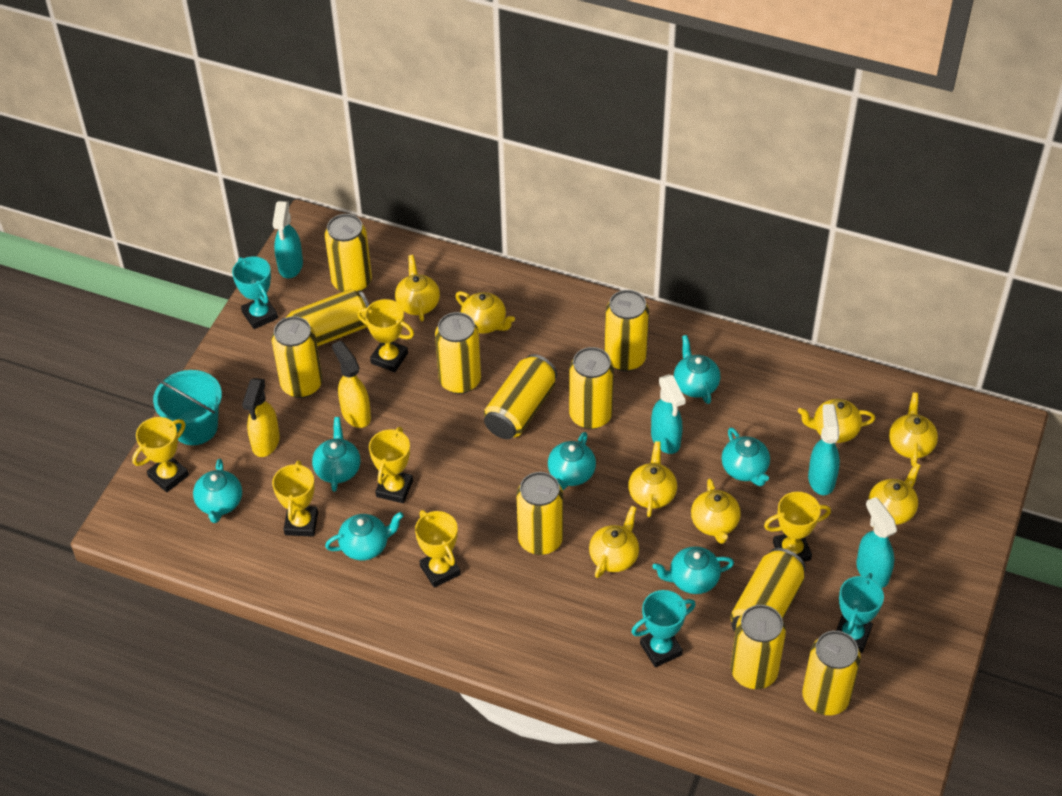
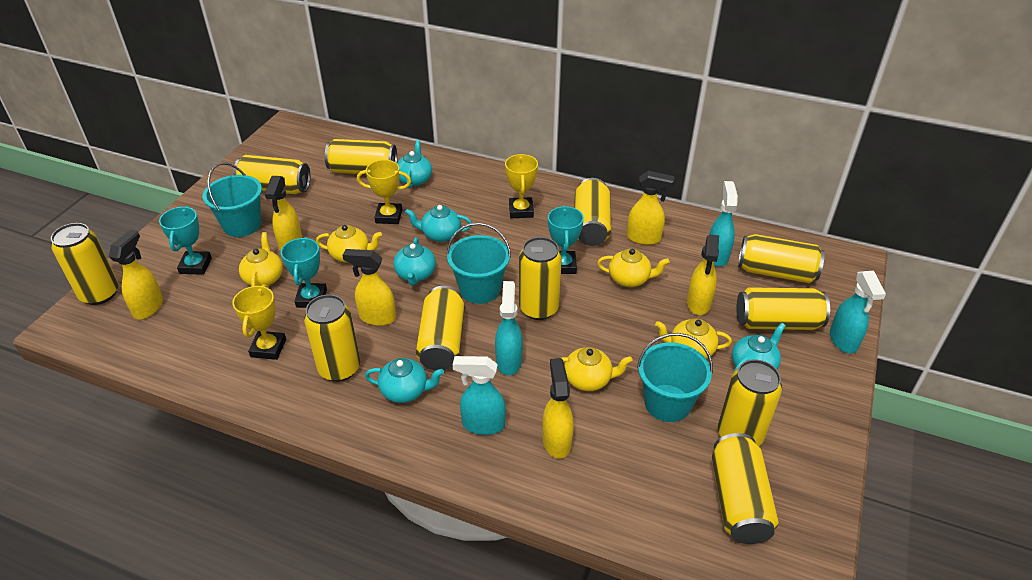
turquoise bucket: [153,370,222,445] = 1 -> [203,162,262,237] [446,223,511,304] [637,333,713,422] = 3
turquoise teapot: [193,459,242,523] [312,417,361,492] [325,512,404,560] [548,432,596,490] [652,546,734,594] [674,335,720,404] [722,427,770,486] = 7 -> [365,358,444,403] [394,237,436,285] [397,140,432,189] [405,205,472,242] [732,323,786,373] = 5
yellow spray bottle: [242,378,280,457] [332,341,371,428] = 2 -> [109,230,163,319] [265,176,302,251] [342,249,396,326] [542,358,574,459] [627,171,674,245] [687,234,719,315] = 6
yellow teapot: [395,255,440,321] [455,291,515,334] [589,506,639,578] [628,441,677,517] [691,479,741,544] [798,399,875,443] [868,463,921,525] [889,393,938,466] = 8 -> [239,232,283,286] [316,225,382,263] [561,347,633,391] [597,248,670,287] [655,318,732,359] = 5
yellow trophy: [132,417,189,492] [272,460,318,537] [357,299,414,372] [369,427,413,503] [415,510,461,588] [764,492,831,562] = 6 -> [232,284,286,360] [357,160,411,224] [505,154,538,218] = 3

